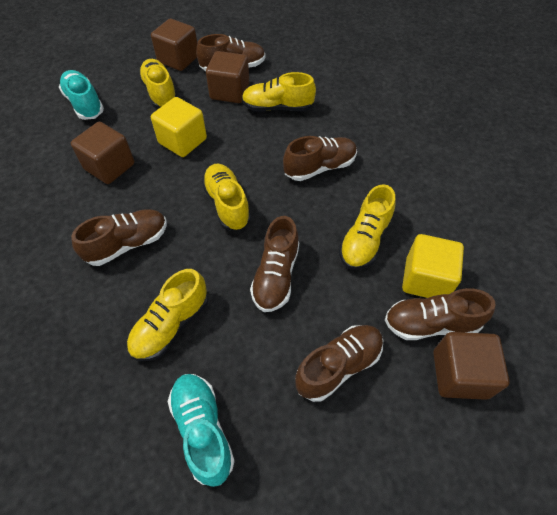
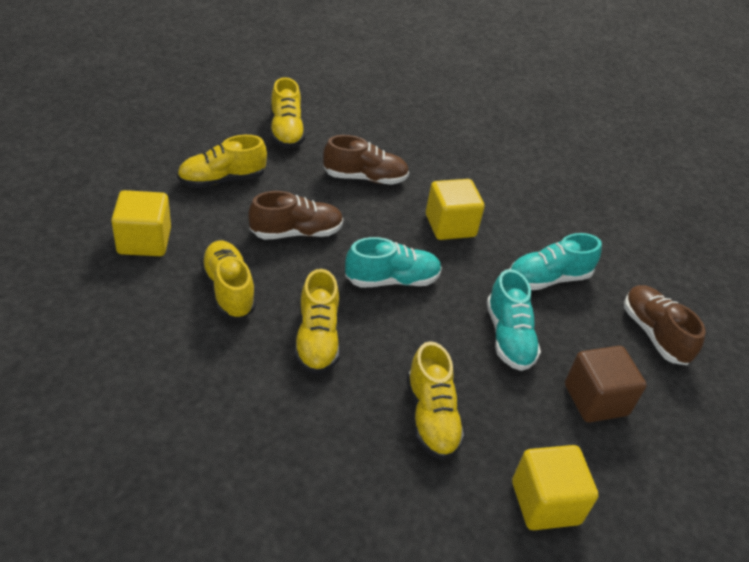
brown cube: [71,122,134,184] [151,19,197,71] [206,51,250,103] [433,332,510,400] = 4 -> [565,346,647,423] = 1
brown shoe: [71,209,167,266] [196,34,266,71] [250,216,299,312] [283,136,357,181] [295,325,383,402] [385,288,496,340] = 6 -> [248,191,343,240] [323,135,409,185] [624,285,706,365] = 3
turquoise shoe: [59,70,104,120] [168,374,235,487] = 2 -> [345,237,442,287] [486,269,541,371] [510,233,602,290] = 3
yellow cube: [151,97,207,157] [402,234,464,298] = 2 -> [111,190,171,256] [426,179,485,240] [512,445,598,530] = 3

